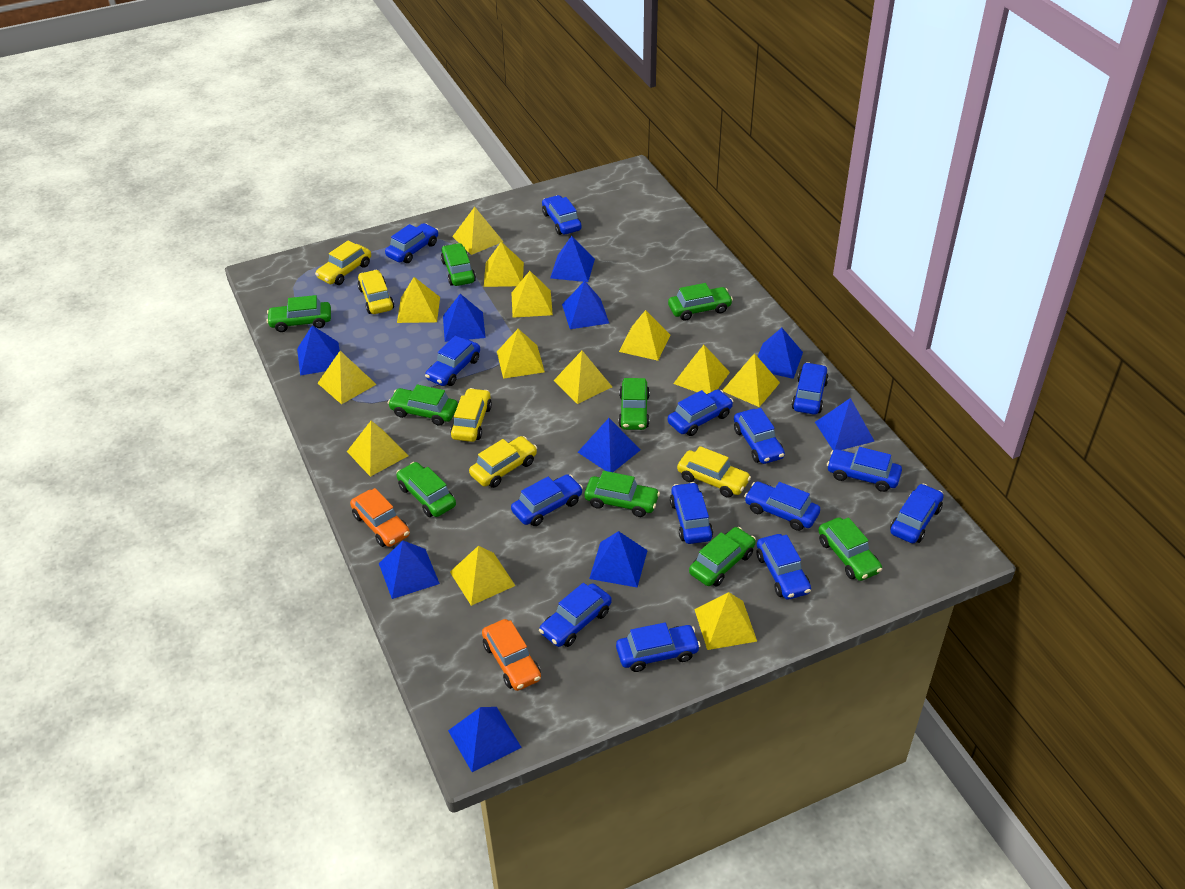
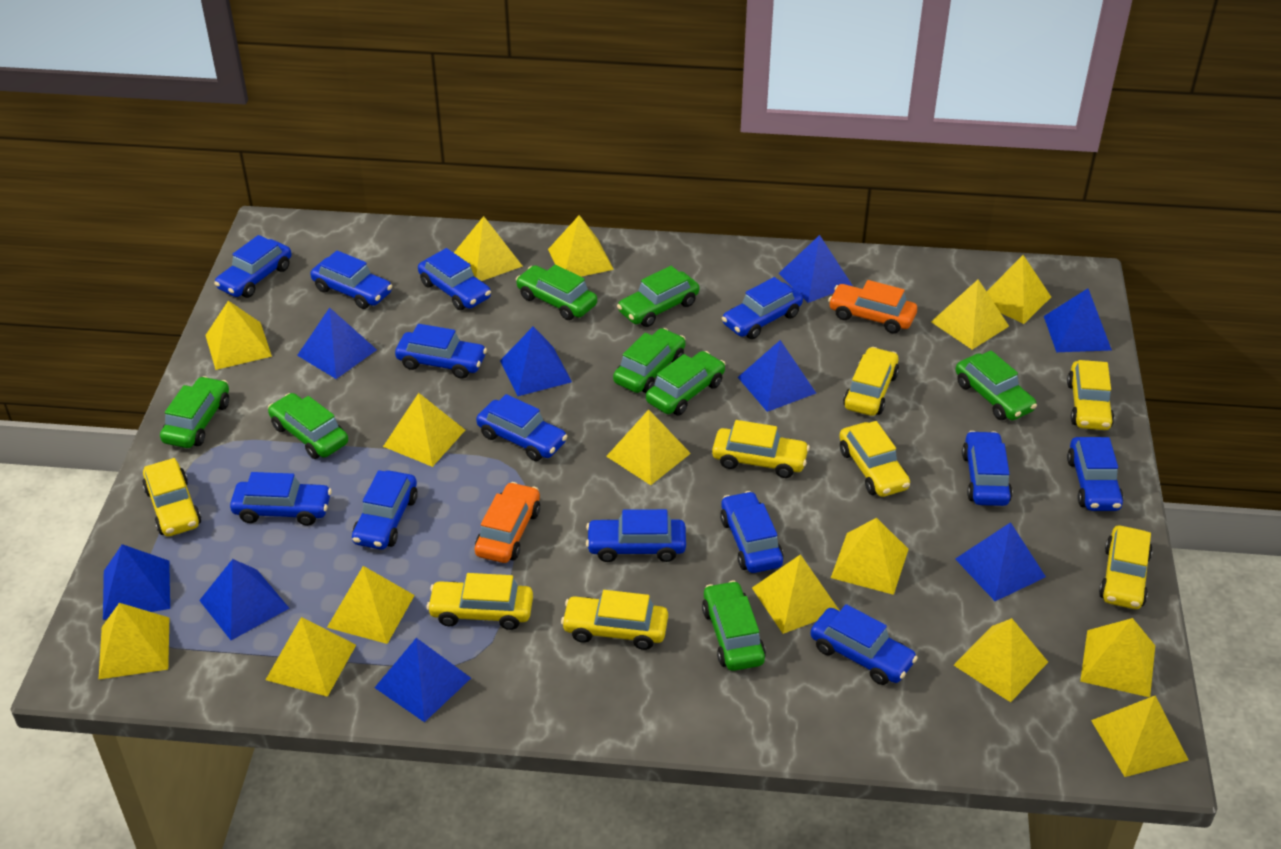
blue car: [385,223,438,263] [425,336,480,386] [511,474,583,526] [539,583,612,647] [542,195,582,235] [616,623,701,672] [668,389,733,436] [670,482,713,544] [734,408,785,464] [744,481,820,531] [757,534,811,600] [792,362,829,415] [827,447,902,492] [890,484,944,543] = 14 -> [214,235,291,298] [230,472,332,526] [310,251,392,309] [352,470,418,550] [395,324,487,379] [418,248,491,310] [476,394,568,461] [586,509,686,562] [720,491,783,573] [722,277,803,339] [810,604,918,685] [962,431,1012,506] [1067,437,1124,511] = 13
blue pyramid: [297,325,340,375] [379,541,440,599] [443,294,486,342] [448,707,522,772] [550,236,595,282] [562,281,609,329] [578,418,640,472] [589,531,648,587] [757,328,803,379] [815,398,874,451] = 10 -> [103,544,170,620] [199,559,289,640] [297,308,377,379] [374,638,471,722] [500,326,572,396] [738,340,816,412] [779,235,853,303] [955,522,1046,601] [1044,288,1112,352] = 9
green car: [267,295,331,332] [388,384,458,426] [396,462,456,517] [441,243,476,286] [584,471,660,517] [618,378,650,430] [668,283,733,321] [689,527,756,587] [818,517,882,581] = 9 -> [160,376,229,448] [268,393,348,459] [516,265,597,320] [613,328,686,393] [617,266,699,327] [646,351,726,415] [702,580,766,671] [956,350,1037,420] = 8
yellow car: [315,241,371,285] [358,270,394,314] [450,388,492,442] [469,436,537,488] [677,446,751,498] = 5 -> [142,458,201,537] [427,573,533,630] [561,590,668,650] [712,420,810,478] [839,421,910,497] [843,347,899,416] [1067,360,1114,430] [1099,526,1153,609] = 8
yellow pyramid: [318,351,377,404] [347,420,408,477] [397,277,440,323] [450,545,516,606] [452,207,503,255] [484,242,524,287] [497,329,545,379] [511,271,553,318] [554,351,612,404] [619,310,670,361] [673,345,730,394] [694,592,757,650] [722,353,780,407] = 13 -> [99,603,169,679] [205,301,272,370] [266,617,356,697] [327,566,415,644] [383,393,465,467] [454,216,523,281] [548,215,614,277] [606,410,691,485] [752,554,840,634] [831,518,909,595] [931,280,1009,350] [954,618,1048,702] [986,255,1051,324] [1080,618,1155,697] [1091,696,1189,777] = 15

